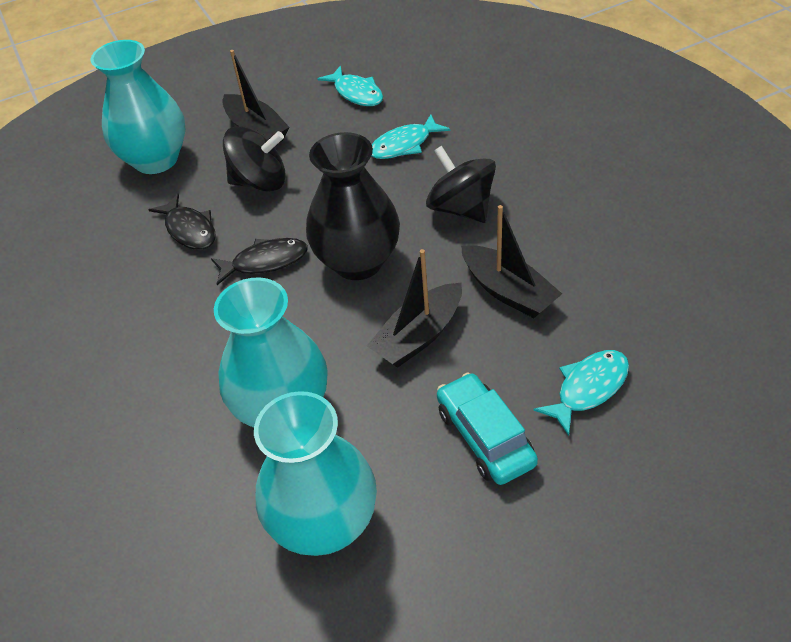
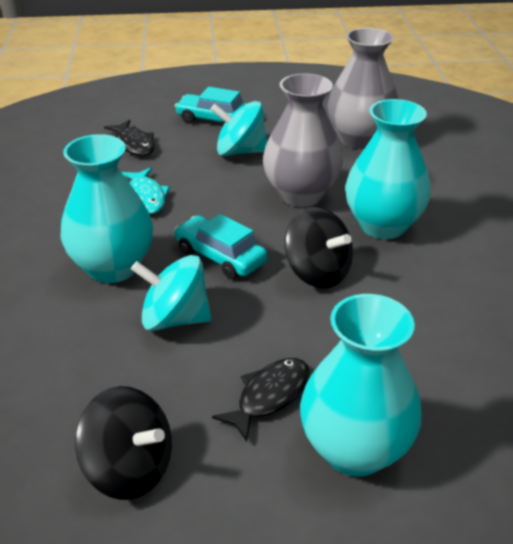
black boat: [222,50,289,143] [367,249,462,368] [461,205,562,318] = 3 -> none = 0
black vase: [306,132,400,280] = 1 -> none = 0
grey vase: none = 0 -> [263,73,343,207] [327,28,398,149] = 2
turquoise car: [437,372,538,485] = 1 -> [174,214,268,279] [175,87,247,125] = 2
turquoise fish: [317,66,383,106] [371,114,450,159] [533,350,629,436] = 3 -> [122,168,170,214] = 1
turquoise spinning top: none = 0 -> [131,255,211,331] [210,101,267,156] = 2

